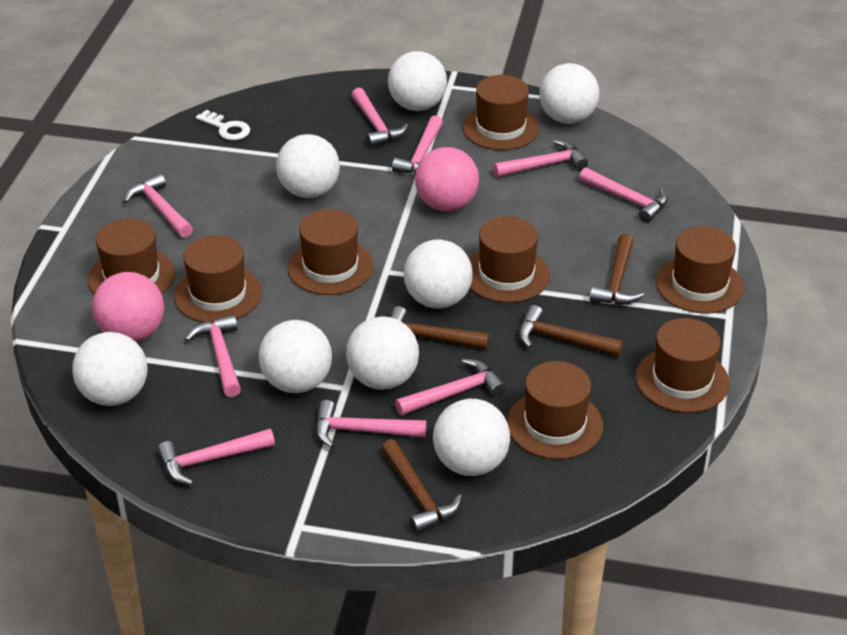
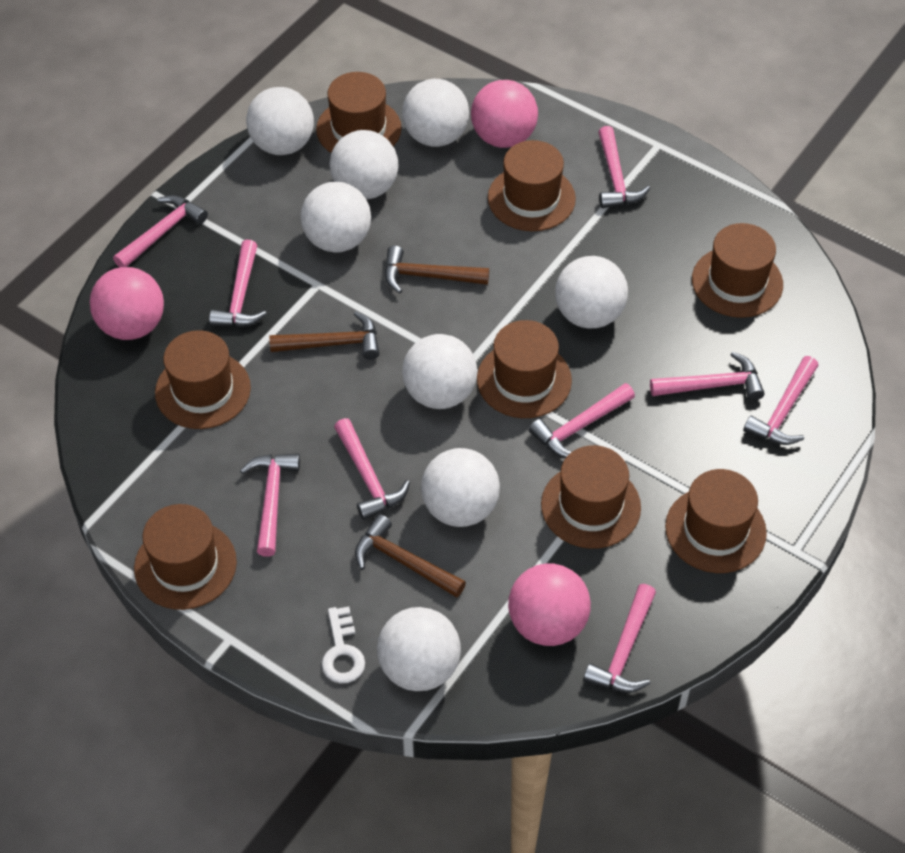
brown hammer: [381,439,462,533] [390,306,490,349] [519,305,623,357] [590,234,644,305] = 4 -> [269,312,380,360] [355,514,466,598] [385,246,489,294] = 3
pink ball: [92,272,164,342] [415,147,479,211] = 2 -> [90,267,164,340] [471,80,538,148] [508,563,591,646] = 3

